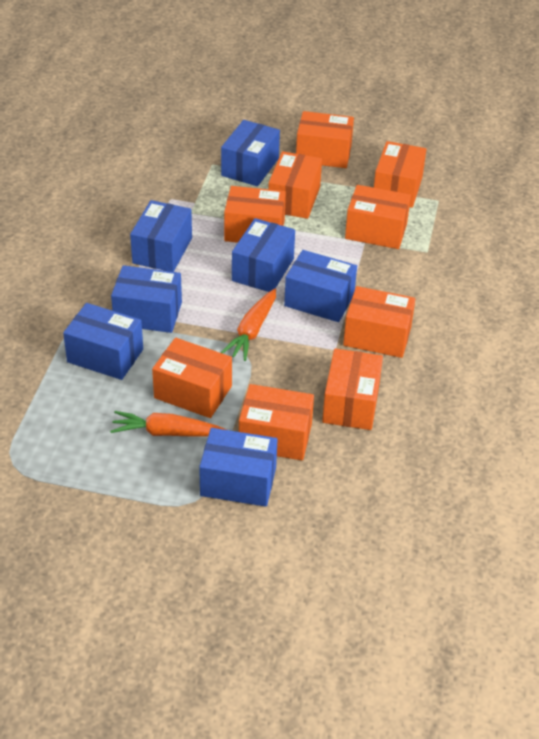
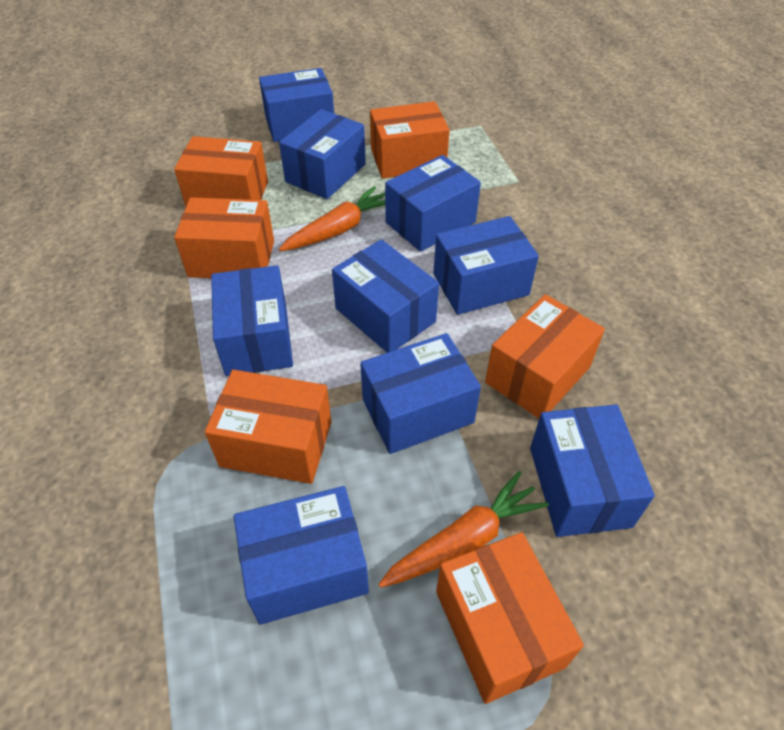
blue box: [63,303,143,380] [111,265,182,333] [130,200,192,272] [199,428,278,507] [221,120,280,186] [232,218,295,292] [284,250,357,322] = 7 -> [211,265,293,376] [233,486,369,625] [259,68,334,142] [279,109,366,199] [332,239,439,353] [360,333,481,454] [385,155,481,252] [433,216,539,315] [530,404,655,537] = 9
orange box: [152,338,232,418] [224,186,286,243] [239,384,314,460] [268,151,322,219] [296,111,354,168] [322,348,383,430] [343,286,415,358] [345,185,411,249] [374,141,426,208] = 9 -> [174,136,268,206] [174,197,274,278] [205,370,331,484] [370,101,450,179] [436,532,584,704] [485,294,605,418] = 6

